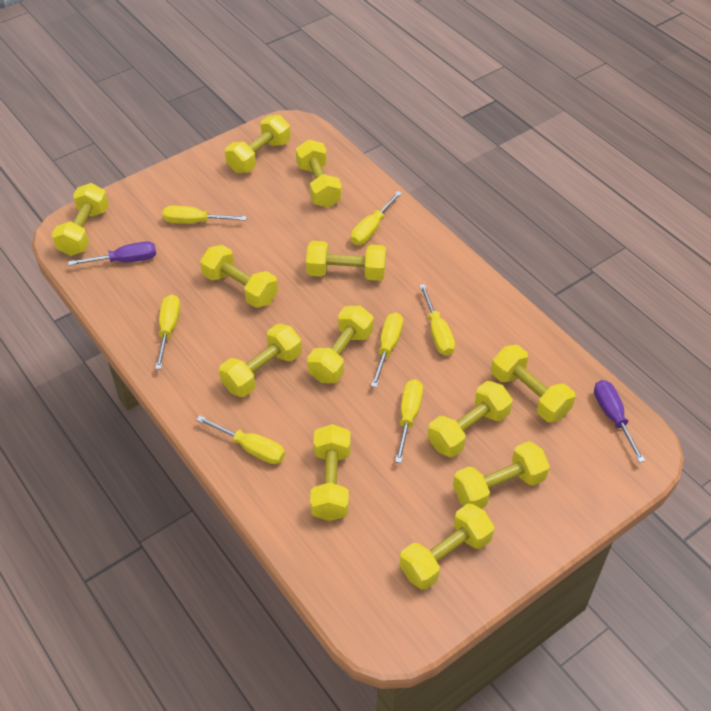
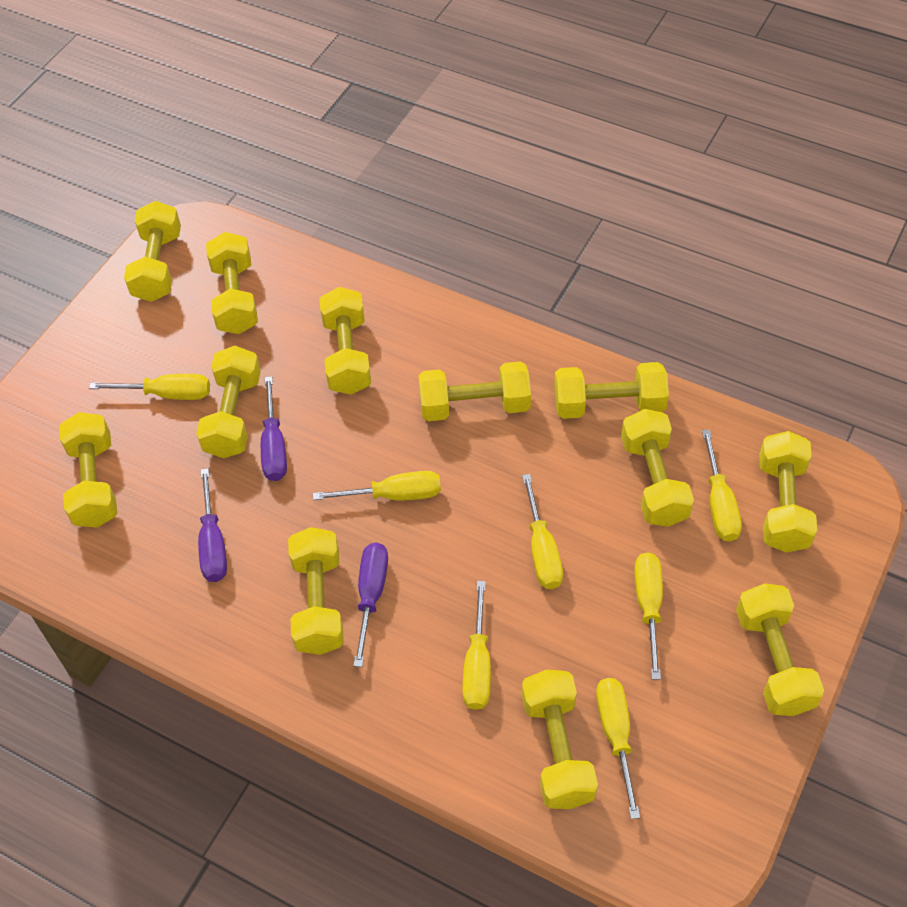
purple screwdriver: [68,242,156,266] [594,380,645,463] = 2 -> [198,468,227,582] [261,376,287,481] [353,542,388,667] = 3

